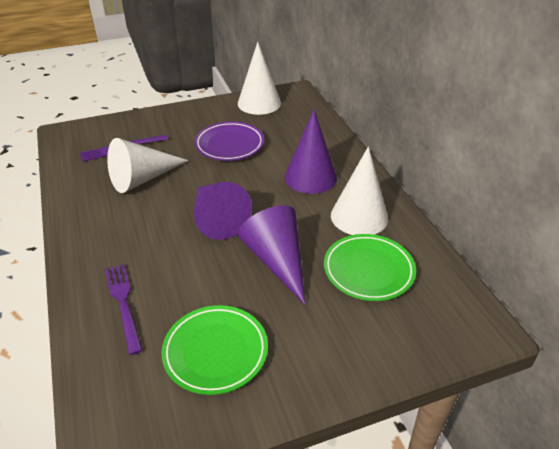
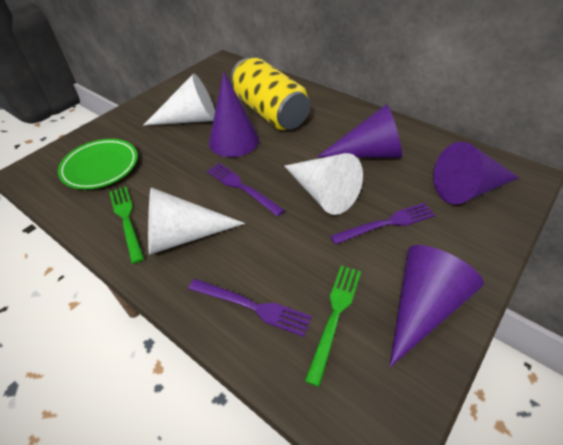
green fork: none = 0 -> [109,187,144,264] [305,265,361,387] = 2
green plate: [162,305,268,395] [324,234,416,301] = 2 -> [58,139,138,189] = 1
purple cone: [194,182,252,240] [238,205,305,304] [285,110,337,194] = 3 -> [209,71,259,157] [317,104,402,158] [390,245,484,367] [433,142,519,204] = 4
purple fork: [80,135,168,162] [105,264,143,355] = 2 -> [188,279,312,337] [207,163,285,216] [330,203,435,245] = 3
purple plate: [194,122,264,161] = 1 -> none = 0
yellow can: none = 0 -> [230,57,310,130] = 1

